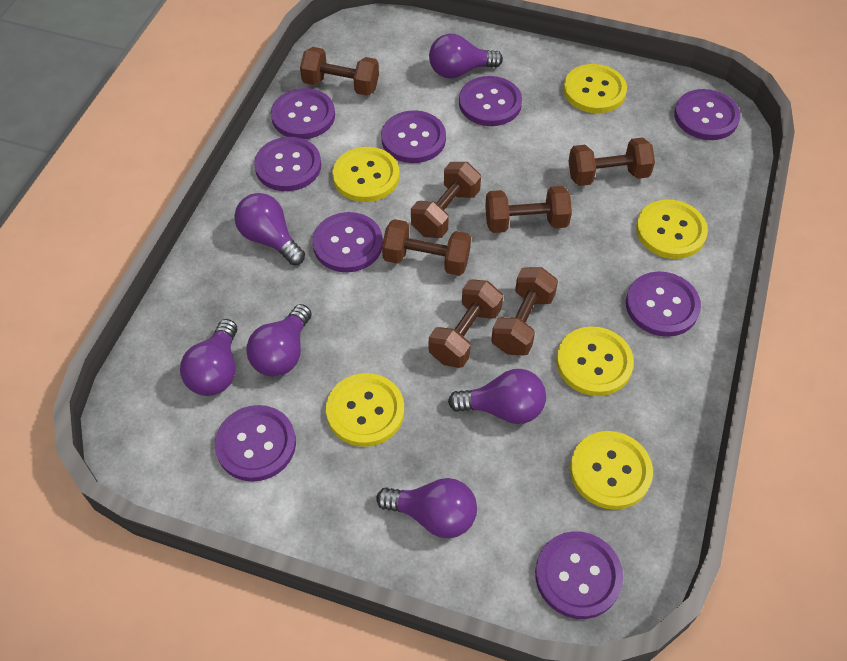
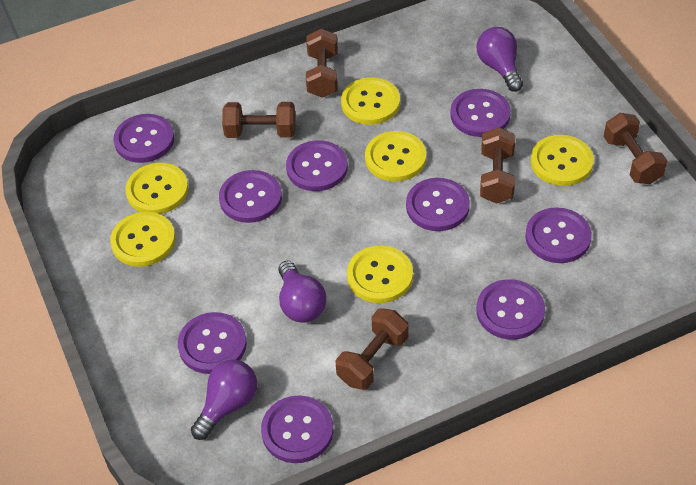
brown dumbbell: [300,47,379,96] [382,219,471,276] [411,162,481,238] [429,280,503,368] [485,186,572,233] [491,267,558,356] [568,137,655,186] = 7 -> [222,102,296,138] [306,29,338,98] [335,308,408,390] [480,127,515,204] [604,113,667,184] = 5
purple light bulb: [180,319,237,396] [234,193,305,265] [246,304,312,377] [376,478,477,538] [429,34,503,79] [448,369,546,424] = 6 -> [191,360,257,440] [278,260,326,323] [477,27,523,92] = 3

